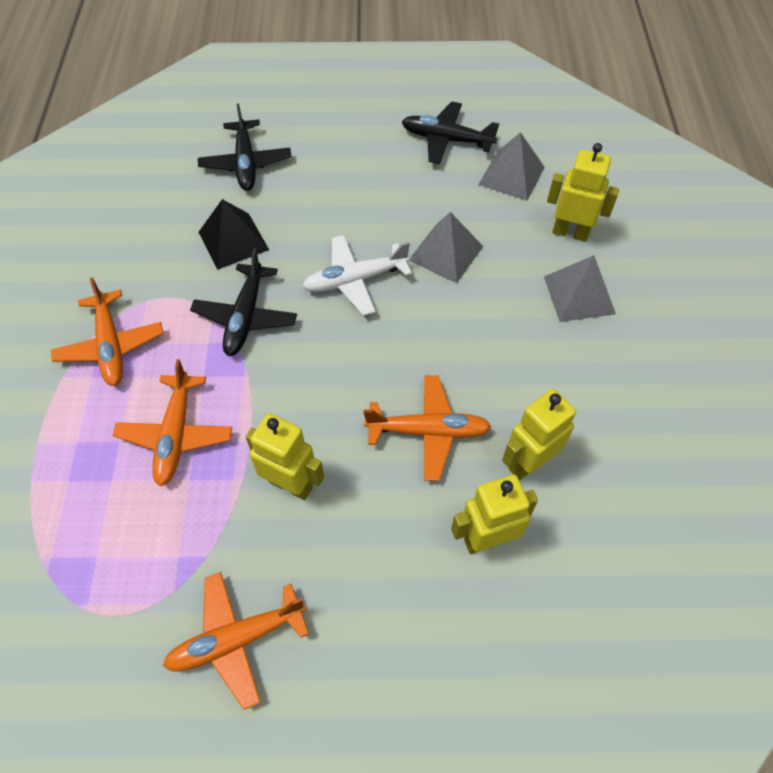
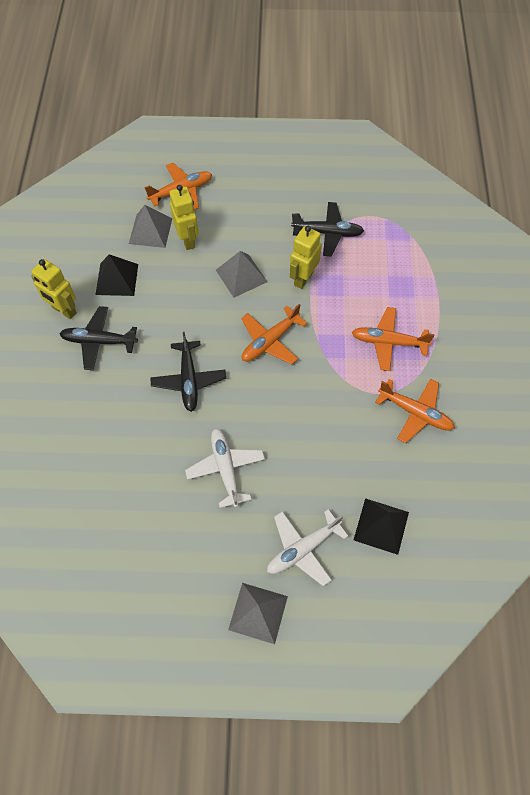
black pyramid: [199,199,269,270] = 1 -> [95,254,138,296] [354,498,409,555] = 2
white plane: [302,235,412,316] = 1 -> [185,428,265,508] [267,509,348,586] = 2
yellow robot: [246,413,324,500] [451,475,538,554] [502,389,576,480] [547,143,619,242] = 4 -> [31,259,77,319] [170,185,199,250] [290,226,322,289] = 3

